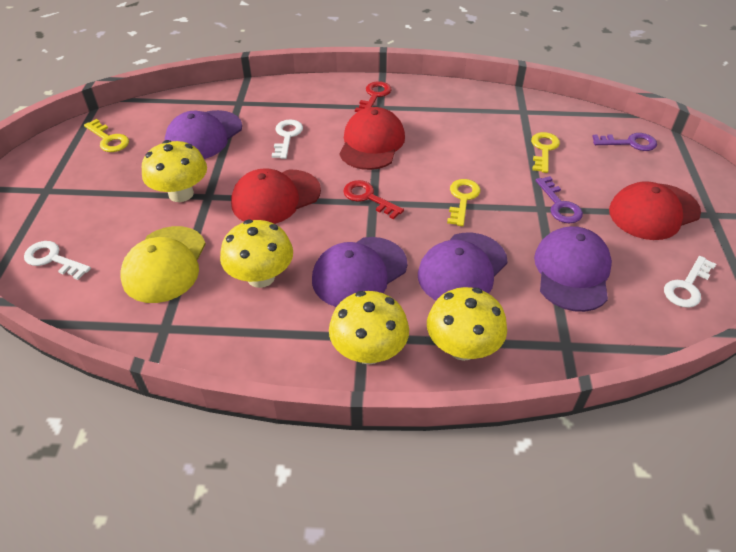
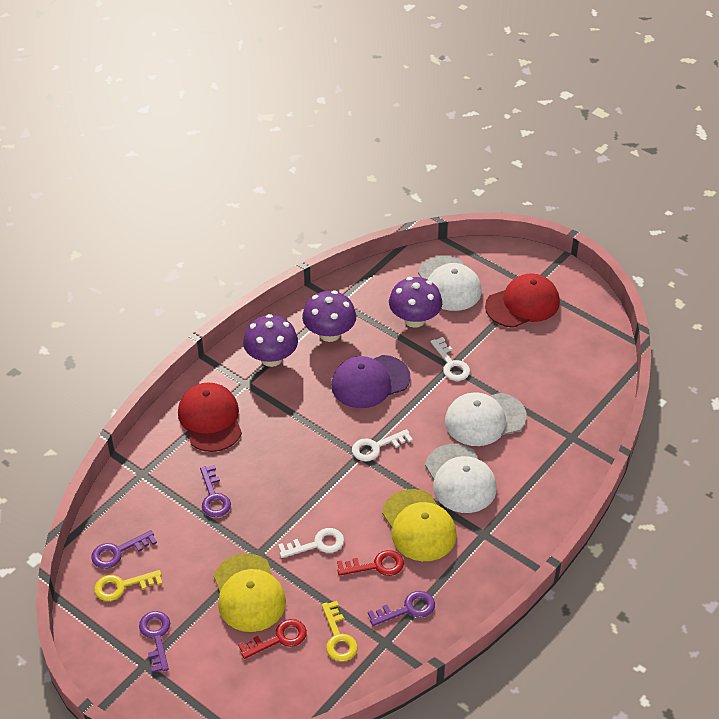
purple cap: [165,110,242,159] [312,237,407,307] [418,233,508,300] [534,226,612,312] = 4 -> [331,355,410,408] = 1
purple key: [536,176,583,223] [592,133,657,151] = 2 -> [91,530,157,569] [139,611,170,673] [200,465,231,517] [368,591,435,626] = 4
purple mushroom: none = 0 -> [243,314,298,367] [302,291,356,342] [389,277,442,328] = 3
red cap: [231,168,321,224] [339,107,405,170] [609,181,701,240] = 3 -> [178,382,242,452] [485,273,560,328] = 2
white cap: none = 0 -> [418,256,482,311] [425,444,497,513] [445,392,527,446] = 3
yellow cap: [120,226,206,303] = 1 -> [214,553,286,632] [382,489,457,561] = 2
yellow key: [84,119,129,152] [447,179,481,226] [531,132,560,173] = 3 -> [94,570,163,601] [322,601,358,662] = 2
yellow mushroom: [142,140,207,202] [220,220,293,288] [329,291,409,365] [427,287,507,361] = 4 -> none = 0

